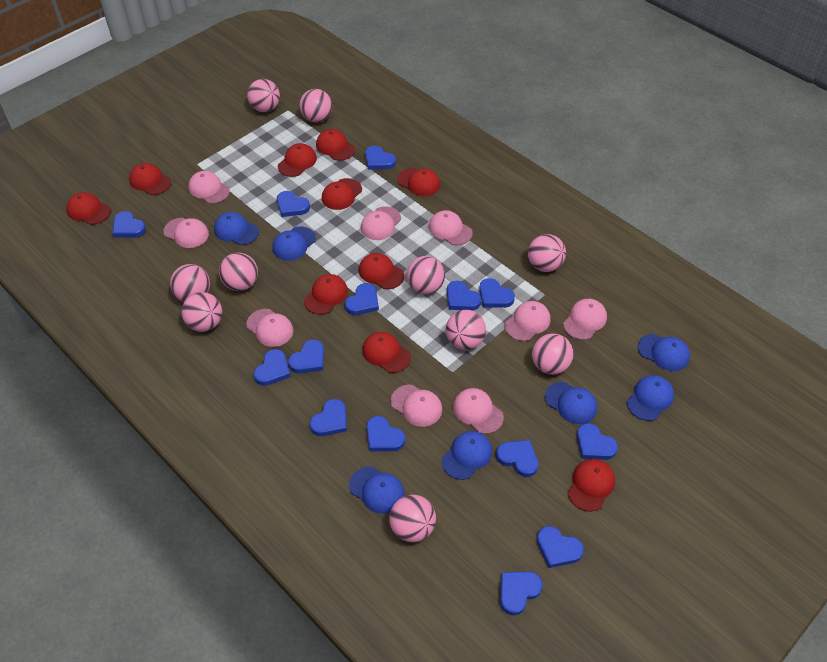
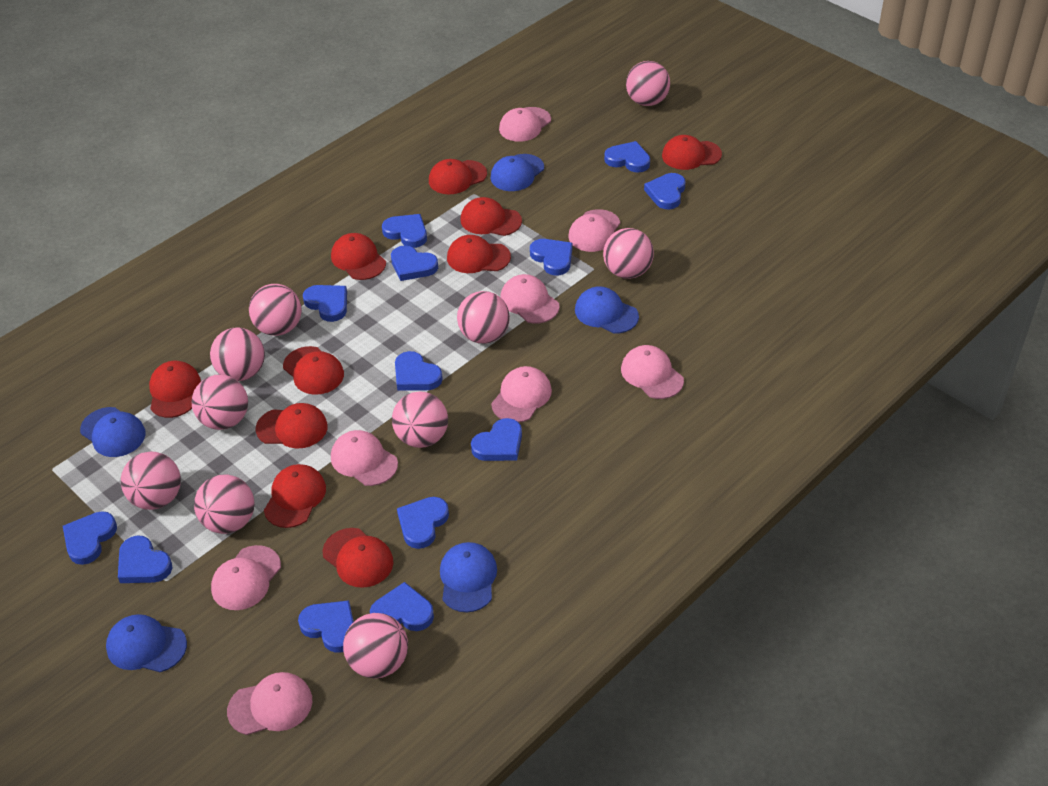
blue cap: [214,212,259,245] [272,227,316,261] [349,467,404,514] [441,431,492,480] [545,382,597,424] [627,375,674,421] [638,334,690,371] = 7 -> [80,407,146,457] [106,614,187,672] [440,542,497,613] [491,154,544,191] [575,286,639,334] = 5
blue heart: [113,211,146,238] [254,349,291,386] [277,191,310,217] [288,340,324,373] [310,399,347,436] [345,283,379,315] [365,146,396,170] [366,416,405,451] [447,281,481,310] [479,278,515,308] [496,440,539,477] [500,571,543,615] [537,526,584,568] [577,423,618,460] = 14 -> [63,511,117,565] [118,535,172,583] [298,600,354,653] [303,285,347,322] [370,582,434,631] [382,214,427,248] [391,245,438,281] [395,351,443,390] [397,497,449,549] [471,418,522,461] [530,239,572,276] [604,141,650,173] [644,173,685,209] = 13
pink cap: [164,218,209,248] [188,171,230,204] [246,309,293,347] [361,206,401,240] [391,385,442,427] [429,210,473,246] [453,388,504,434] [504,301,551,341] [563,299,607,340] = 9 -> [211,545,281,610] [227,672,312,735] [331,430,398,486] [491,366,552,422] [499,107,551,142] [500,274,560,324] [568,209,620,252] [621,345,684,399] = 8

